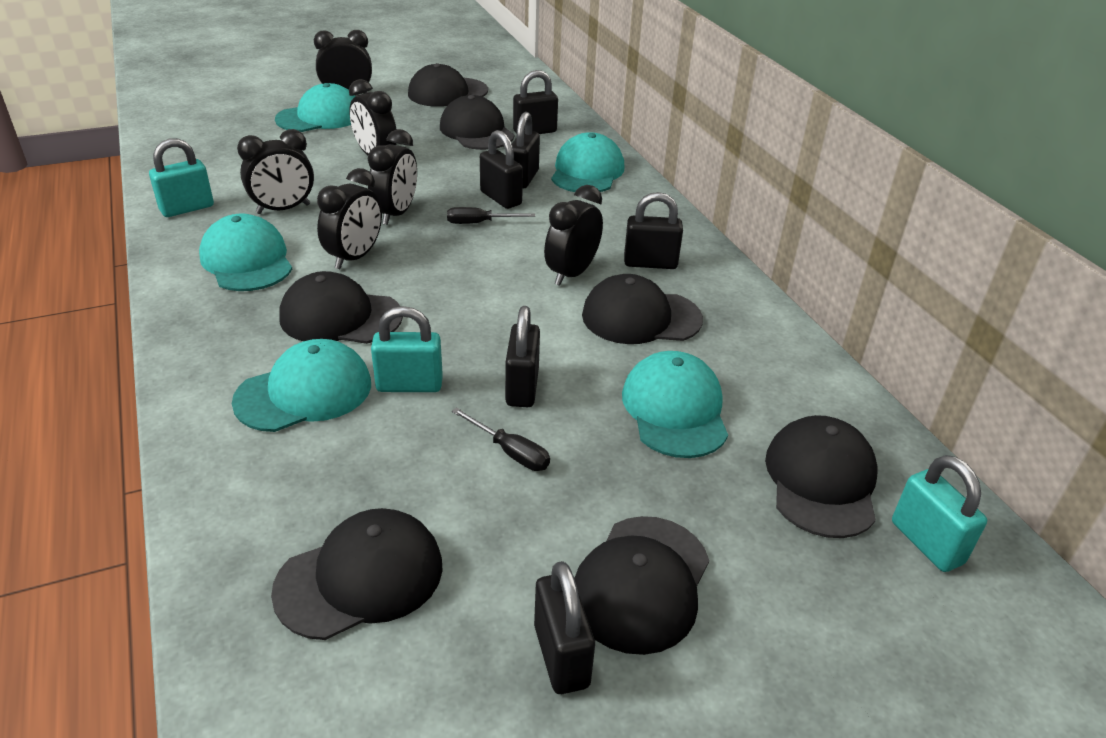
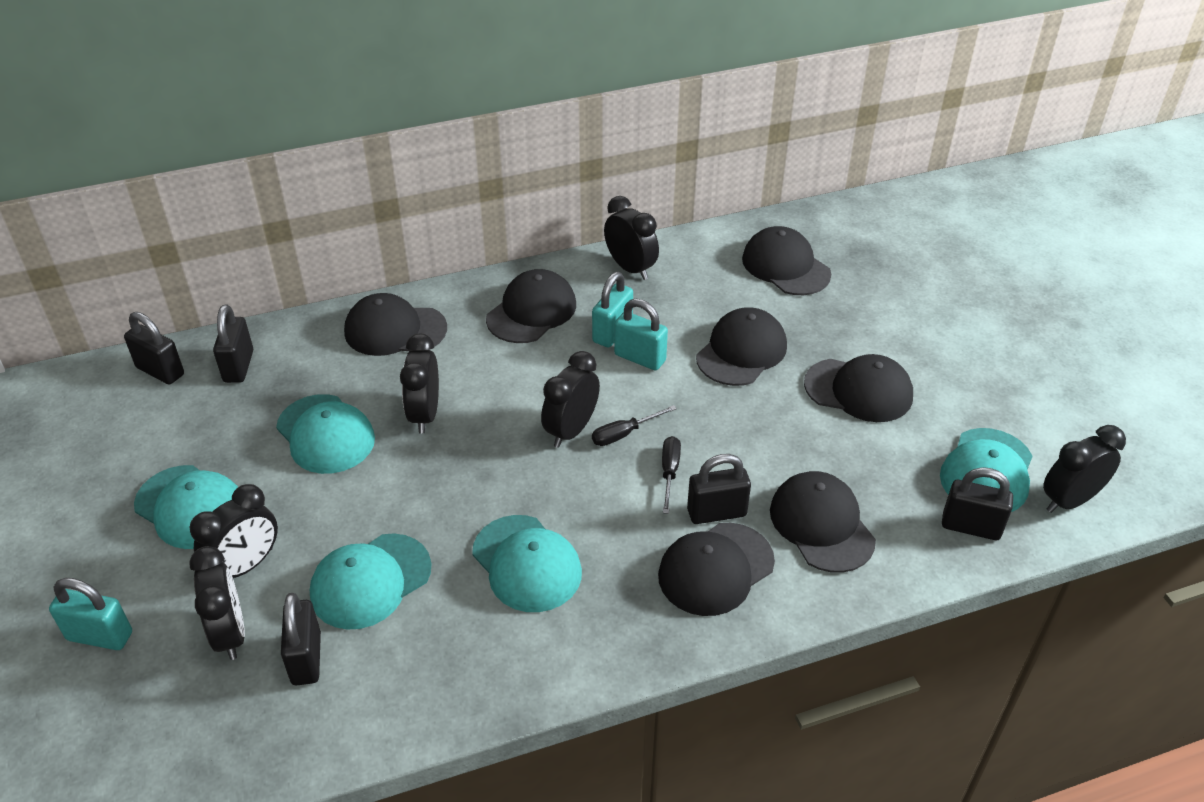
black padlock: [480,130,523,209] [505,306,540,407] [512,112,540,189] [513,70,558,134] [534,561,595,694] [624,192,683,269] = 6 -> [124,312,184,384] [213,305,253,383] [281,593,321,686] [687,454,751,524] [942,467,1013,540] = 5

